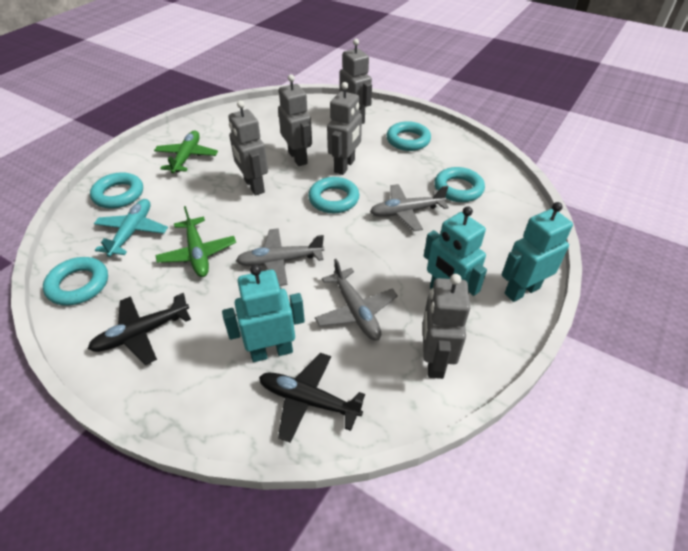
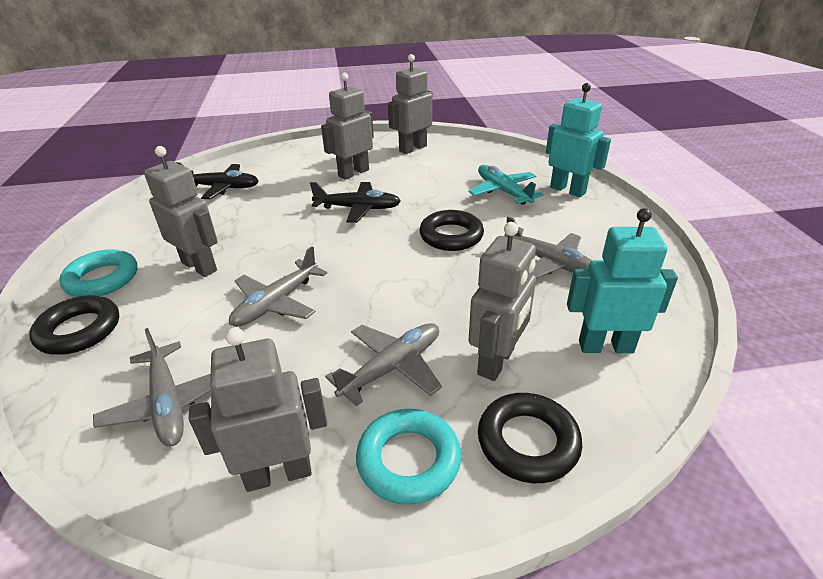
black ring: none = 0 -> [29,295,119,355] [420,210,484,251] [478,393,582,483] = 3
green plane: [154,131,218,173] [155,206,236,277] = 2 -> none = 0
grey plane: [236,228,324,286] [315,259,398,340] [370,184,449,231] = 3 -> [93,328,212,446] [229,246,327,327] [325,323,442,406] [504,217,593,279] = 4
turquoise ring: [43,257,108,306] [90,172,143,209] [308,177,359,213] [386,121,431,151] [434,167,485,202] = 5 -> [59,249,137,297] [356,409,461,505] = 2
turquoise robot: [222,265,305,362] [424,206,487,296] [502,202,573,302] = 3 -> [546,83,611,197] [567,208,678,353] = 2

